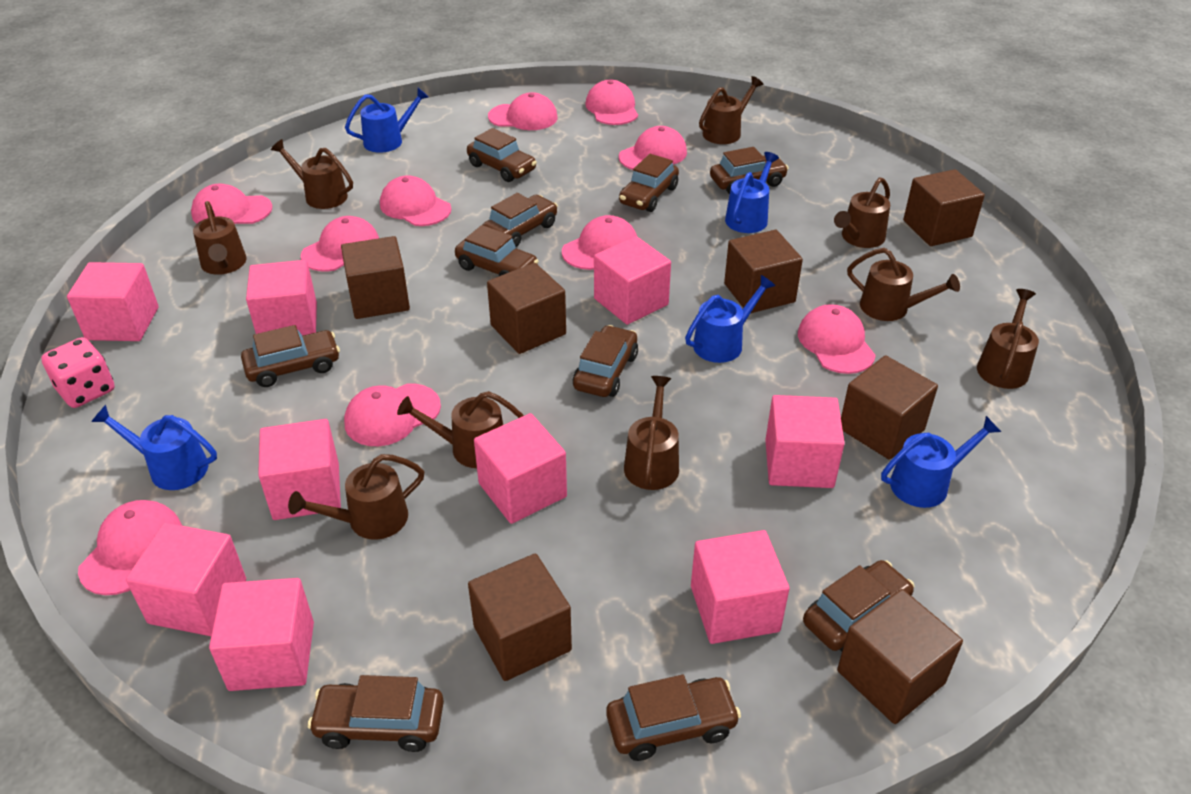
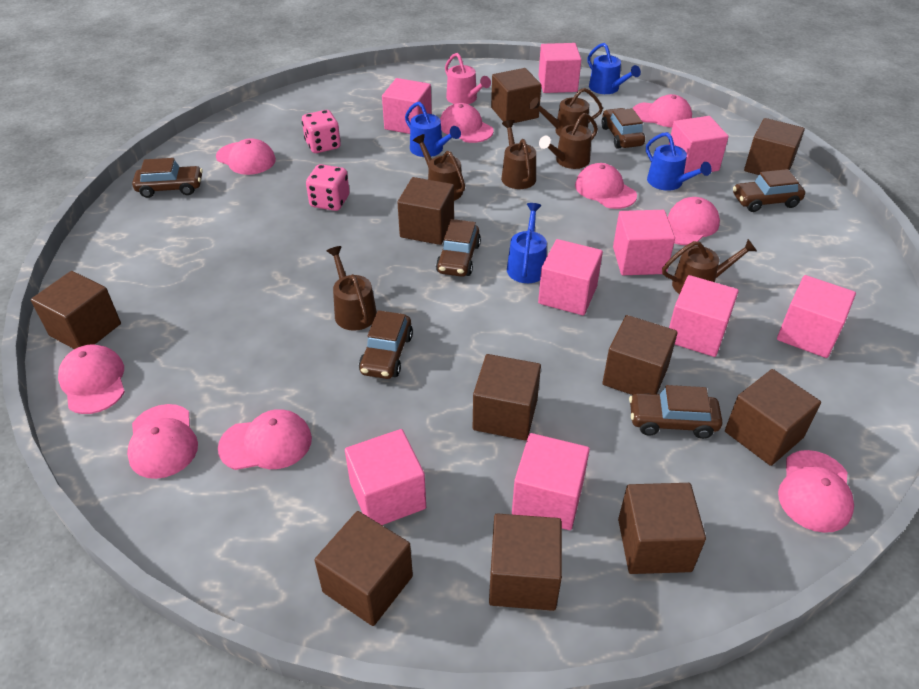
blue watering can: [91,405,217,490] [345,88,429,153] [685,275,776,363] [725,152,779,233] [881,416,1001,508] = 5 -> [405,102,461,157] [507,203,547,283] [587,43,641,94] [646,132,712,191] = 4
brown car: [241,325,340,387] [308,675,444,752] [455,225,539,276] [467,128,537,182] [483,193,558,247] [573,325,638,397] [606,675,741,761] [619,154,679,212] [710,147,789,194] [803,560,914,651] = 10 -> [132,158,203,198] [359,310,413,379] [436,219,481,277] [601,108,645,149] [629,385,722,439] [733,169,805,212] = 6
brown cube: [341,236,410,319] [468,554,572,681] [487,263,566,354] [724,230,803,313] [837,589,963,724] [841,355,938,460] [903,169,985,246] = 7 -> [31,271,121,349] [314,511,413,626] [397,177,454,245] [473,354,541,441] [489,513,562,611] [491,68,541,123] [603,315,678,395] [618,483,706,574] [725,369,821,466] [744,118,805,175] = 10
brown watering can: [193,201,247,275] [271,139,353,209] [288,454,424,540] [397,391,524,468] [624,376,679,490] [699,76,763,144] [834,177,890,248] [847,248,960,321] [977,289,1039,389] = 9 -> [327,246,377,331] [413,134,465,201] [501,120,536,189] [529,88,603,136] [539,113,598,169] [662,239,757,294] = 6
pink cap: [78,500,182,595] [191,184,272,224] [301,216,379,272] [344,383,441,446] [380,175,451,226] [488,92,558,130] [562,215,637,270] [585,80,638,125] [619,126,687,170] [798,304,876,374] = 10 -> [58,345,125,414] [127,404,198,479] [216,138,276,175] [218,409,312,470] [440,103,494,143] [575,163,637,209] [633,94,692,127] [668,197,720,245] [778,450,854,533] = 9
pink dice: [41,337,114,408] = 1 -> [302,110,341,153] [306,164,350,211] = 2
pink watering can: none = 0 -> [445,53,491,104] = 1

